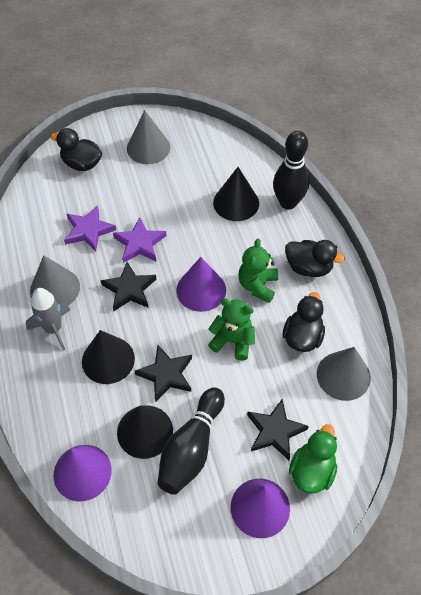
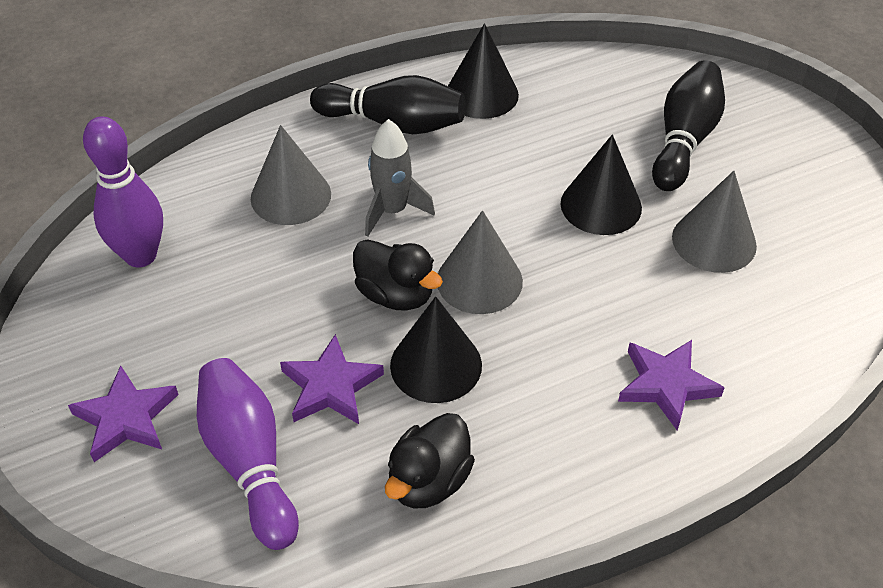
black duck: [51,128,102,171] [283,292,325,352] [285,240,345,277] = 3 -> [353,239,443,311] [385,413,475,509] = 2
black star: [101,262,156,311] [135,345,192,402] [247,399,309,460] = 3 -> none = 0
green duck: [289,424,337,494] = 1 -> none = 0
green teddy bear: [208,298,255,361] [238,238,278,303] = 2 -> none = 0
purple bowling pin: none = 0 -> [83,117,163,267] [197,358,299,550] = 2
purple cone: [54,445,112,502] [176,257,226,312] [231,479,290,538] = 3 -> none = 0
purple star: [64,205,116,251] [113,217,166,263] = 2 -> [68,365,179,462] [280,334,384,424] [618,340,725,431] = 3

